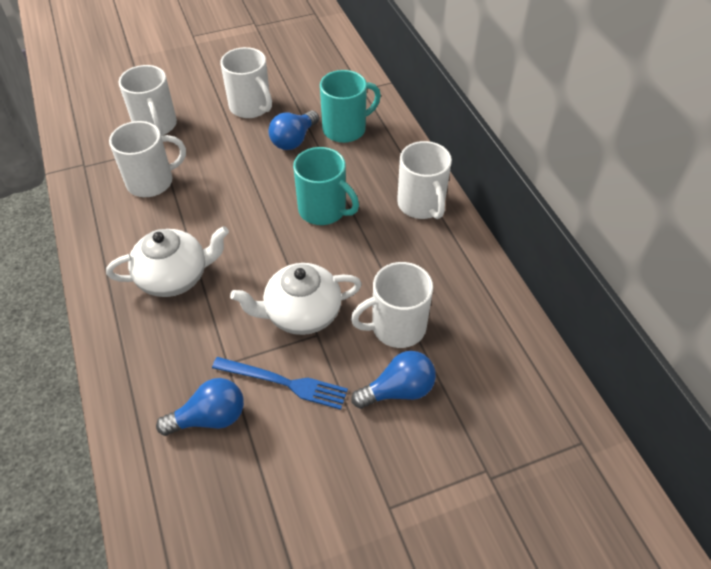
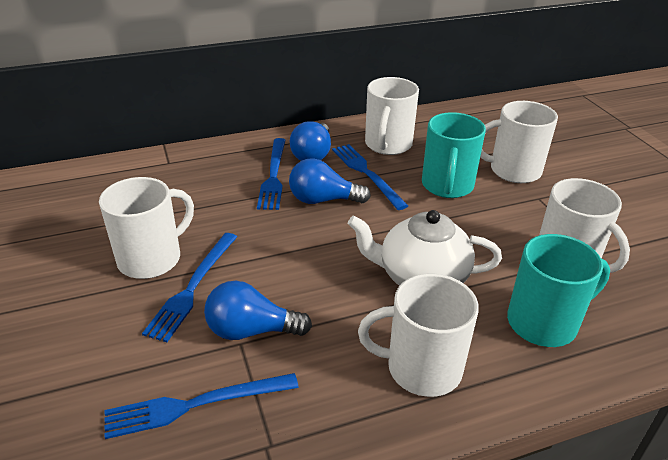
blue fork: [212,357,348,410] = 1 -> [105,373,299,439] [142,233,237,342] [257,138,285,210] [332,144,408,210] = 4
white teapot: [106,226,229,297] [230,263,362,335] = 2 -> [348,210,502,286] = 1

